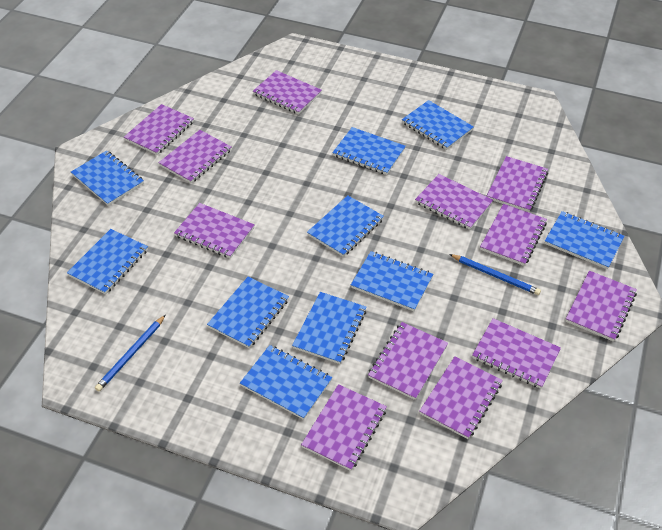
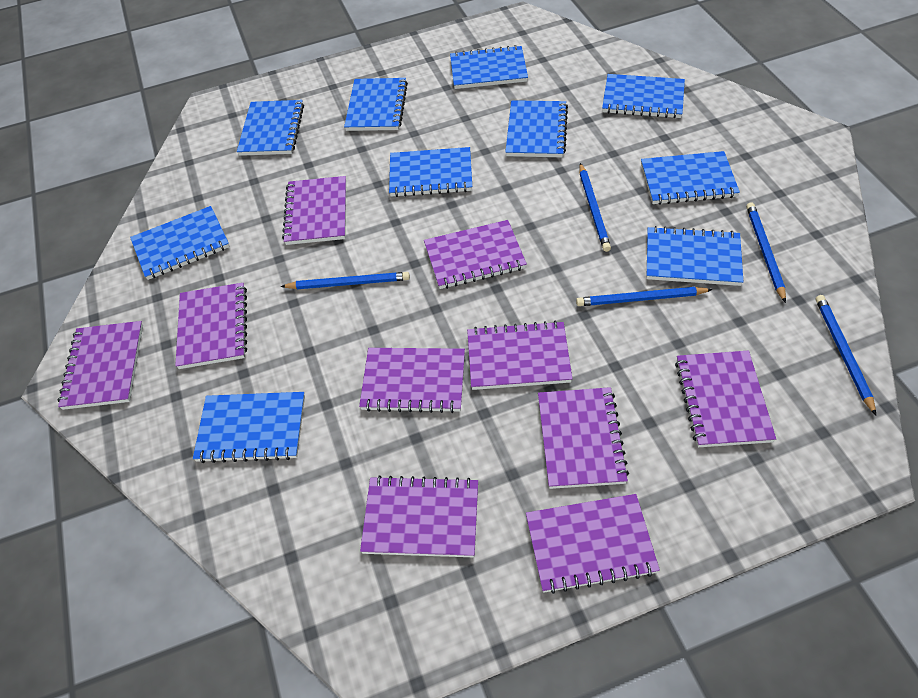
blue pencil: [95,315,165,391] [449,254,541,295] = 2 -> [280,272,410,289] [576,287,713,306] [579,163,611,252] [746,202,786,303] [816,295,876,415] = 5
purple notebook: [124,104,194,155] [158,130,231,183] [174,203,255,259] [253,70,322,115] [301,384,387,471] [368,322,448,400] [415,174,493,230] [419,356,503,439] [472,318,561,389] [480,204,547,266] [487,156,548,212] [566,271,637,342] = 12 -> [58,321,143,410] [175,283,247,369] [282,176,346,245] [359,348,465,413] [360,475,478,557] [424,220,527,289] [467,321,573,390] [526,494,660,594] [538,387,629,489] [675,350,776,447] = 10

